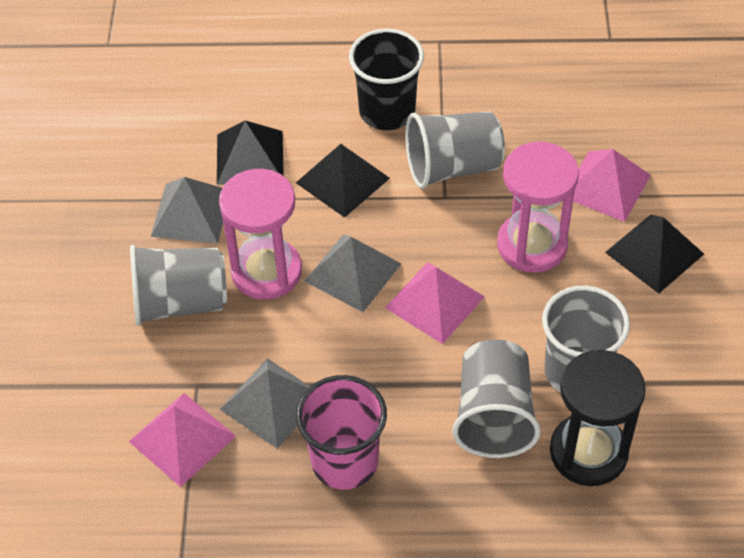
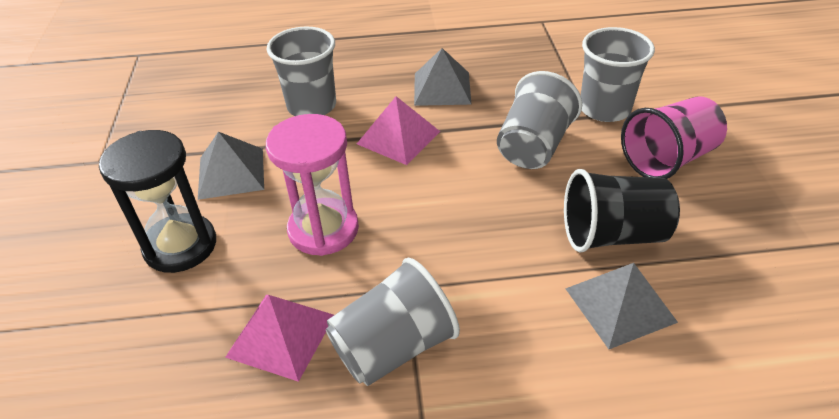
black pyramid: [217,121,284,185] [296,144,390,218] [605,215,704,293] = 3 -> none = 0
pink hourglass: [219,169,302,300] [497,142,579,273] = 2 -> [266,114,359,256] = 1
pink pyramid: [129,393,236,487] [385,262,485,344] [573,149,651,222] = 3 -> [225,295,334,382] [357,96,440,165] = 2

